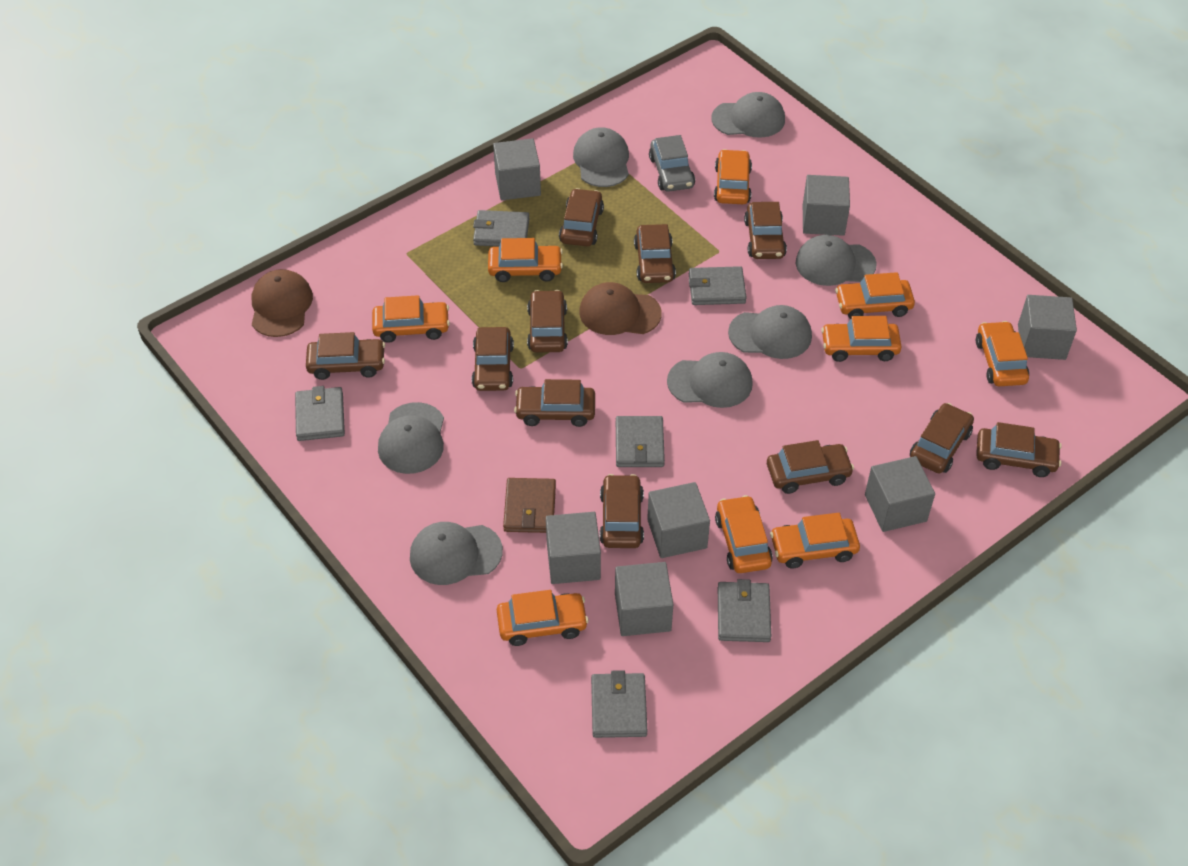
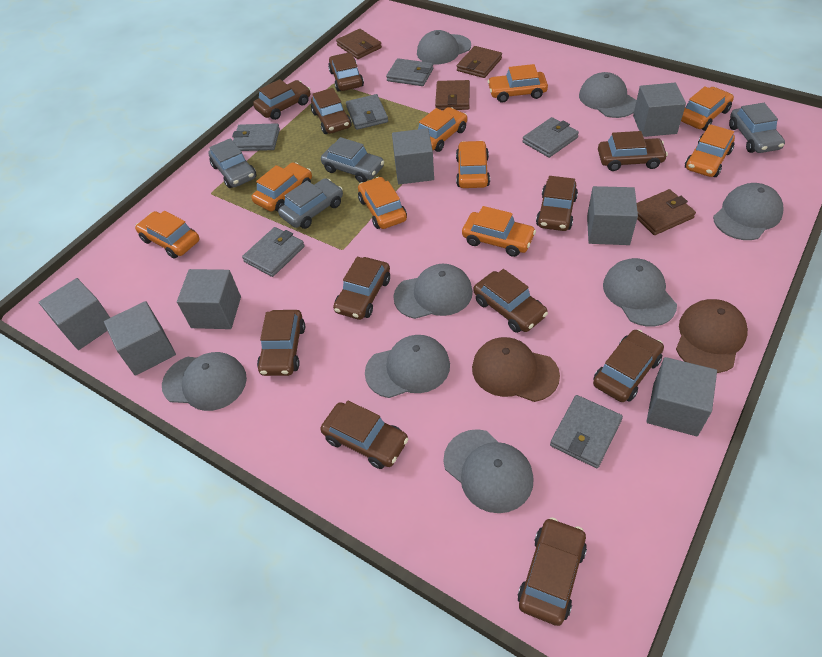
brown wallet: [503,478,556,533] = 1 -> [336,29,382,59] [435,80,470,110] [457,46,502,78] [637,189,696,235] = 4
grey cap: [378,402,444,474] [410,522,503,585] [573,127,629,187] [667,352,753,408] [711,92,785,138] [728,305,812,359] [796,235,877,286] = 7 -> [162,352,247,411] [365,335,450,398] [393,264,473,319] [417,30,471,64] [443,429,534,513] [579,72,637,118] [603,258,677,327] [713,183,784,240] = 8
grey car: [649,135,695,192] = 1 -> [208,138,257,188] [278,178,343,229] [321,137,384,183] [729,103,785,153] = 4

